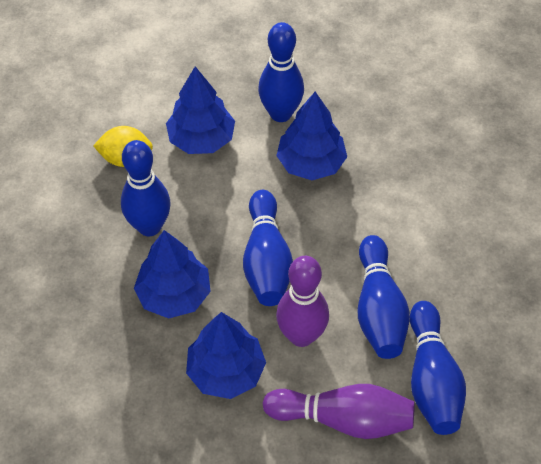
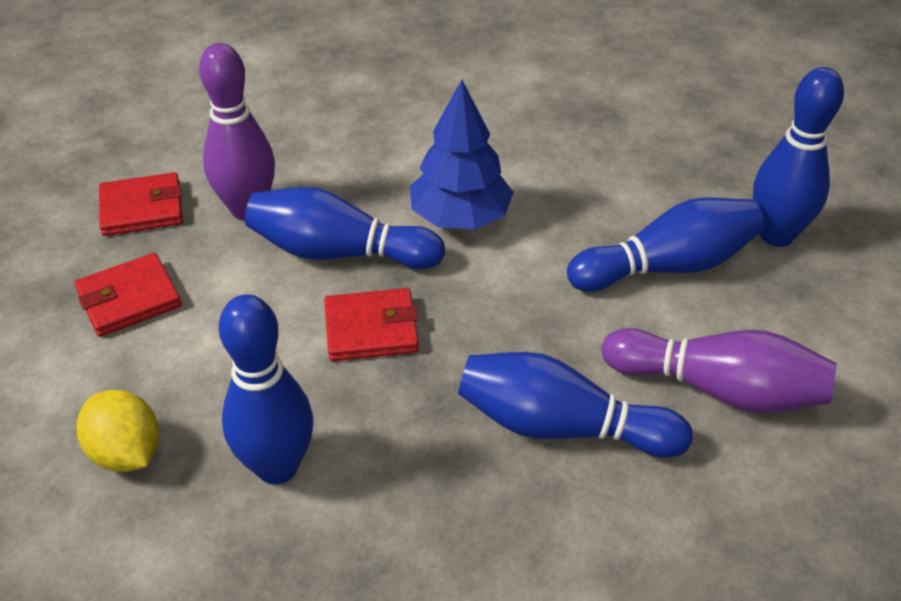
blue tree: [134,230,211,319] [166,66,235,154] [186,312,266,399] [276,92,347,180] = 4 -> [410,80,514,229] = 1
red wallet: none = 0 -> [75,253,182,337] [99,172,183,236] [324,288,419,361] = 3

